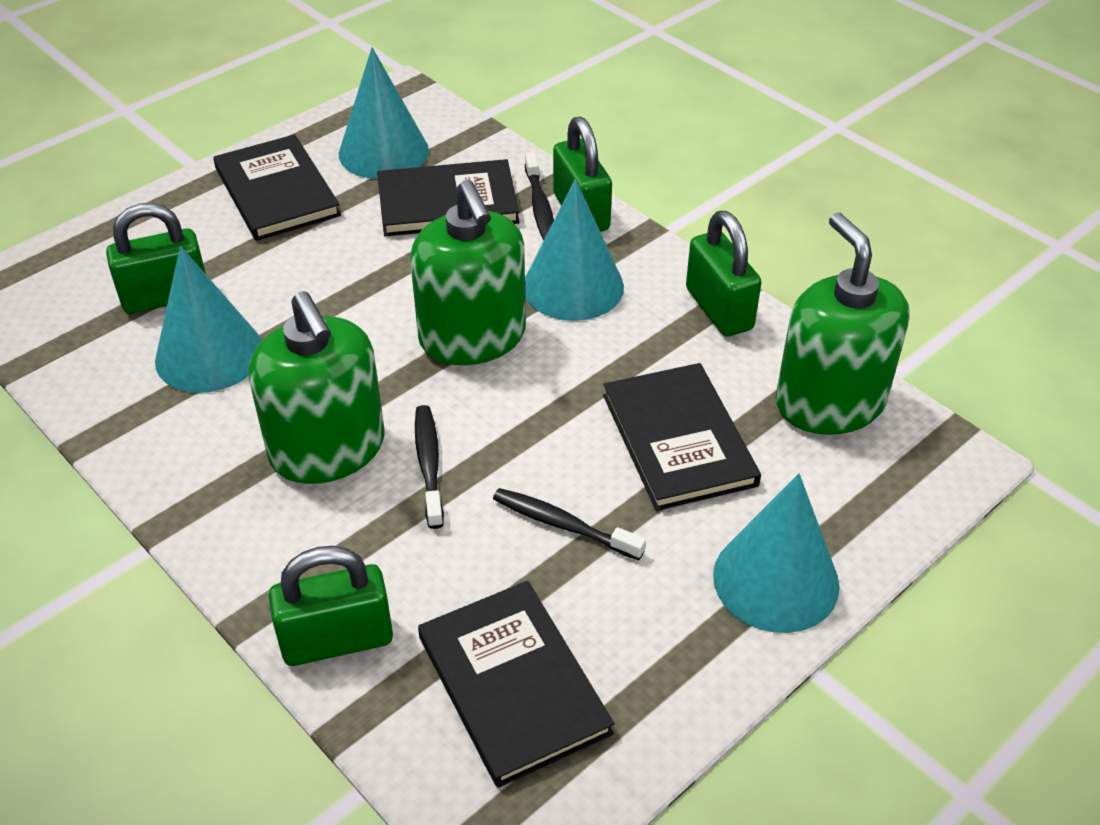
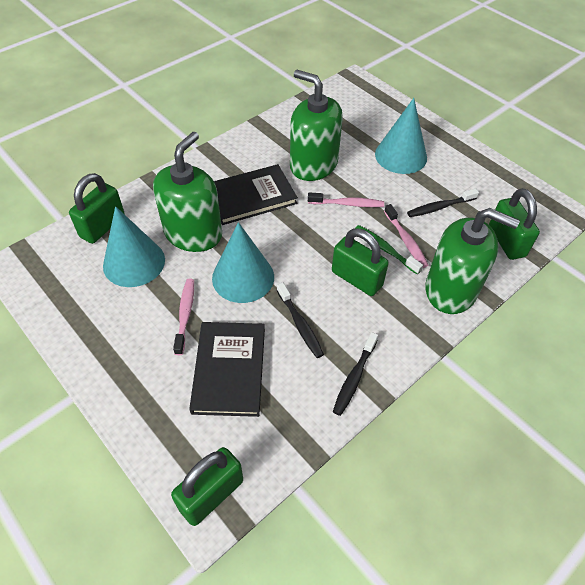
black book: [213,134,341,241] [377,159,520,236] [418,581,615,788] [603,363,761,511] = 4 -> [189,322,265,417] [214,164,298,225] = 2
green toothbrush: none = 0 -> [355,225,423,274] = 1
pink toothbrush: none = 0 -> [173,279,194,355] [308,193,384,207] [384,204,428,268] = 3
turquoise cone: [155,246,262,393] [339,47,429,179] [525,179,624,321] [713,473,840,633] = 4 -> [103,206,165,287] [212,222,274,303] [375,98,427,174] = 3

